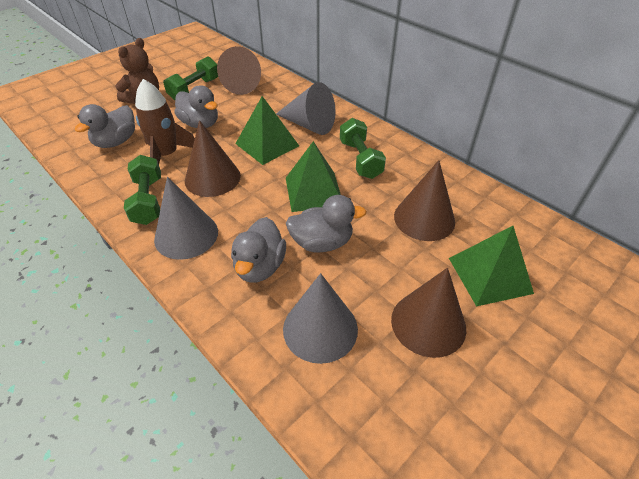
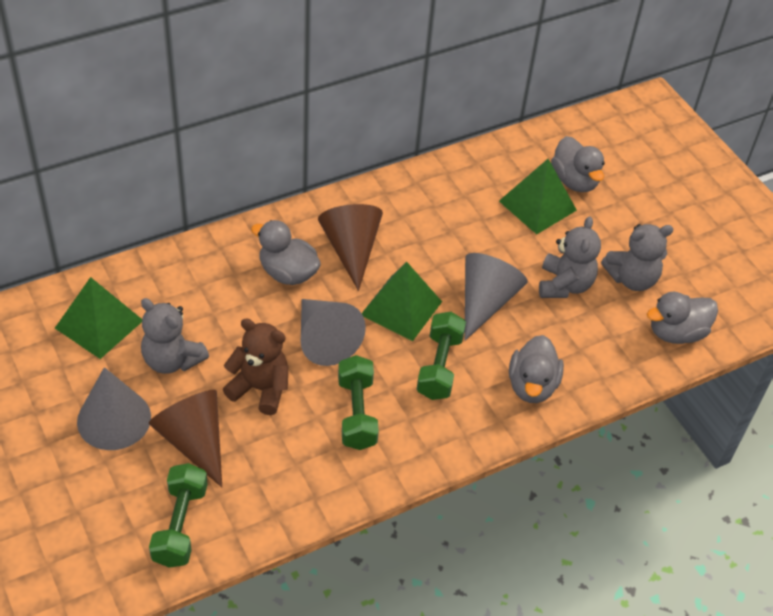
brown cone: [185,120,241,197] [217,46,261,95] [391,268,466,358] [394,160,455,241] = 4 -> [148,390,222,487] [318,204,383,291] = 2
brown rocket: [135,79,195,164] = 1 -> none = 0
grey teddy bear: none = 0 -> [141,298,209,374] [539,216,601,298] [601,224,674,291] = 3

